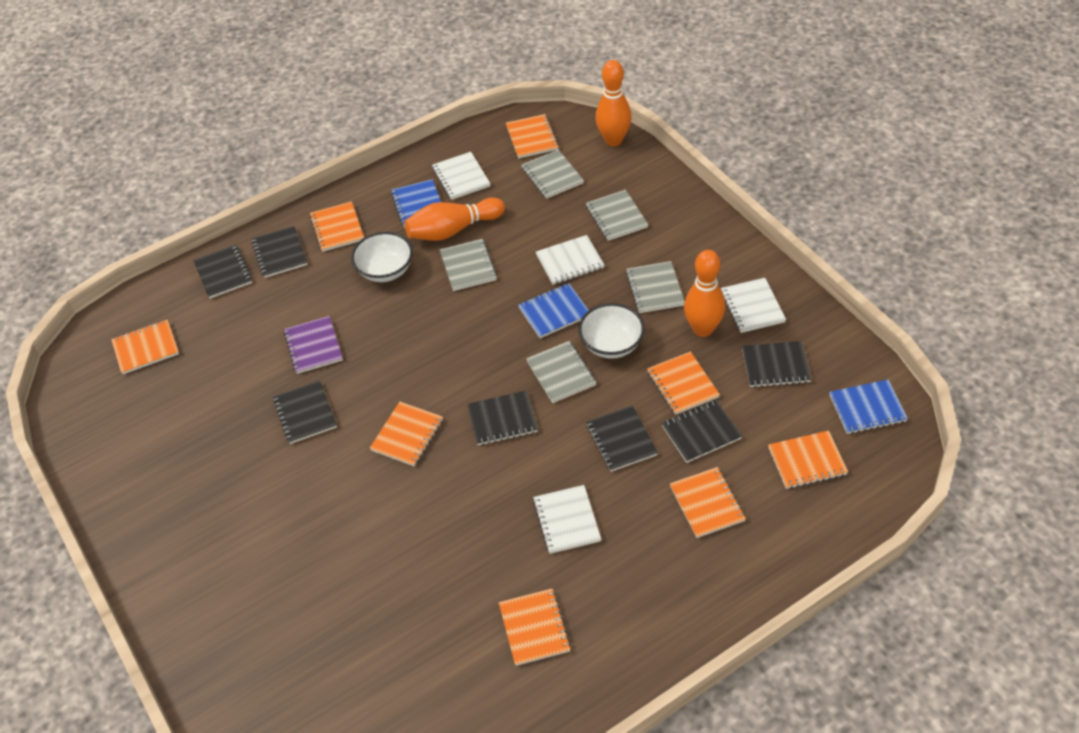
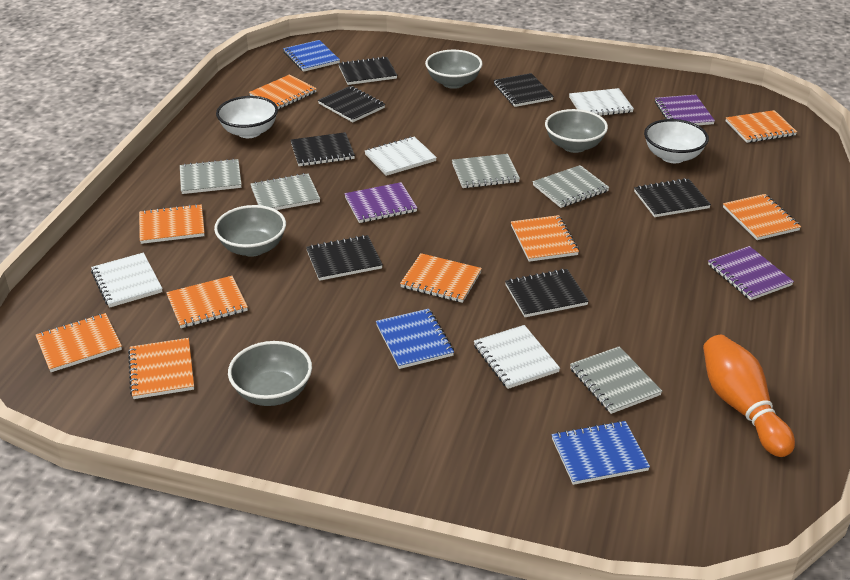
grey bowl: none = 0 -> [214,205,286,257] [228,341,312,406] [425,50,482,89] [545,109,608,153] = 4
orange bowling pin: [404,198,505,241] [595,60,632,146] [684,250,726,337] = 3 -> [703,335,795,457] = 1
orange notebook: [111,320,179,374] [309,202,364,252] [370,402,443,466] [499,589,571,666] [506,114,559,158] [647,351,720,415] [670,467,746,538] [768,430,848,489] = 8 -> [36,313,122,372] [128,338,194,399] [139,204,205,244] [166,276,248,328] [249,75,317,109] [400,253,482,303] [511,215,579,262] [723,194,801,240] [726,110,797,143] = 9
purple notebook: [284,316,343,374] = 1 -> [344,182,417,223] [655,95,715,125] [708,246,794,300] = 3

